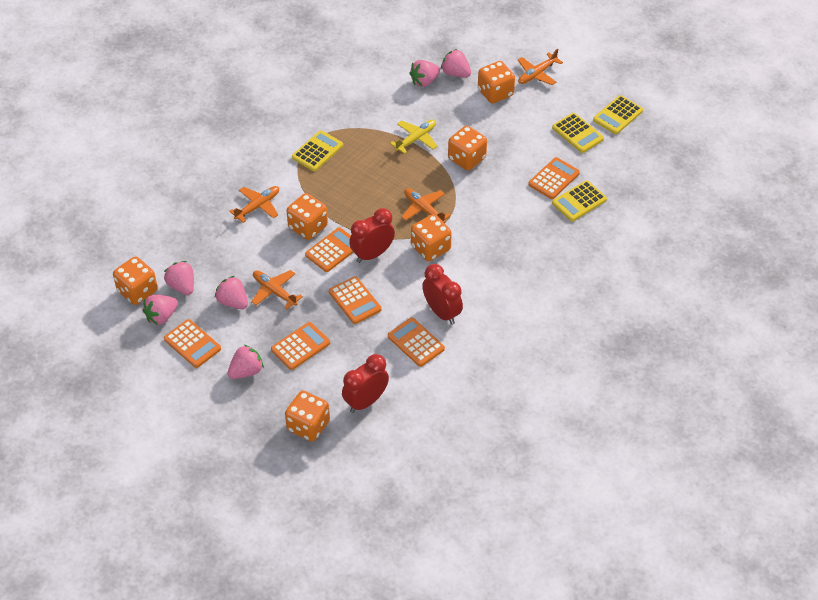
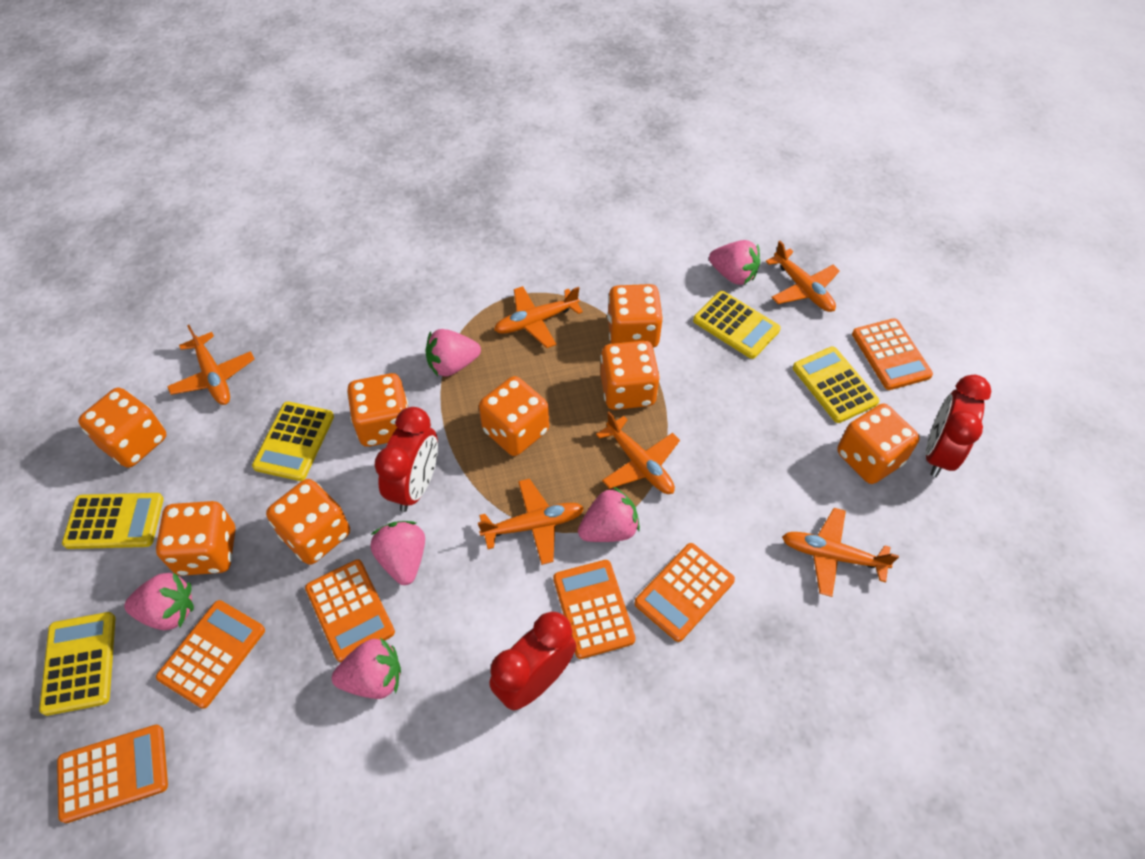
orange dice: [113,256,158,305] [285,391,330,442] [287,193,328,240] [411,214,452,261] [448,126,487,171] [478,61,515,104] = 6 -> [78,388,166,468] [156,501,235,576] [266,479,350,565] [347,373,408,447] [479,376,549,456] [600,341,660,410] [607,284,663,348] [837,404,920,484] = 8
orange plane: [229,186,279,223] [251,270,303,309] [401,188,451,223] [518,49,563,85] = 4 -> [167,325,254,405] [478,479,584,565] [494,286,583,348] [596,411,680,494] [766,241,840,312] [782,508,899,597] = 6
yellow calculator: [292,130,343,171] [552,113,604,153] [552,180,607,221] [593,95,643,134] = 4 -> [39,612,116,716] [62,493,164,549] [252,401,334,481] [693,291,781,359] [793,346,880,423] = 5
yellow plane: [390,119,438,154] = 1 -> none = 0

